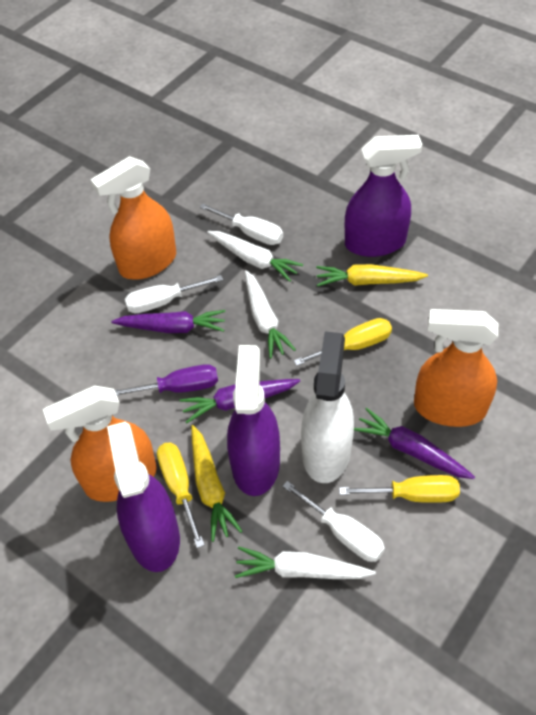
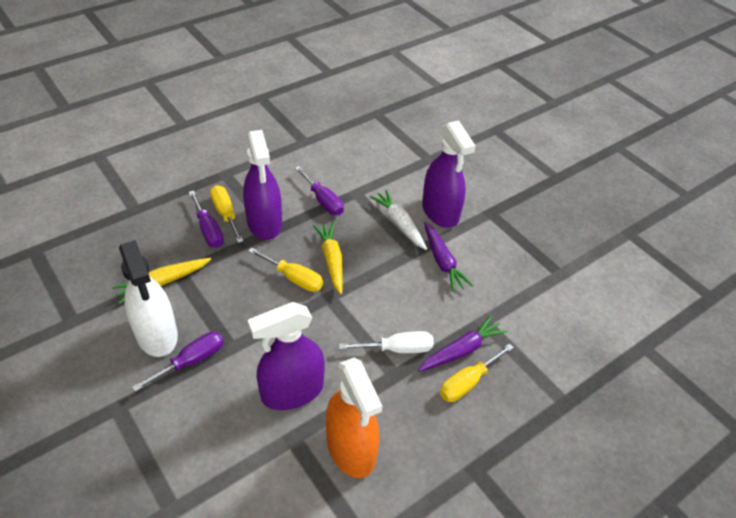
orange spray bottle: [43,386,157,502] [90,156,176,280] [414,309,498,427] = 3 -> [326,357,382,478] = 1
purple carrot: [111,310,225,333] [179,379,300,423] [354,408,475,479] = 3 -> [418,315,507,371] [424,222,473,292] = 2
purple screwdriver: [115,364,218,396] = 1 -> [132,332,224,392] [189,191,224,248] [295,166,344,215] = 3
white carrot: [207,231,303,282] [235,547,376,579] [245,270,296,359] = 3 -> [370,190,427,250] = 1
white screwdriver: [125,275,223,313] [199,203,283,245] [282,481,385,562] = 3 -> [339,331,434,353] = 1

